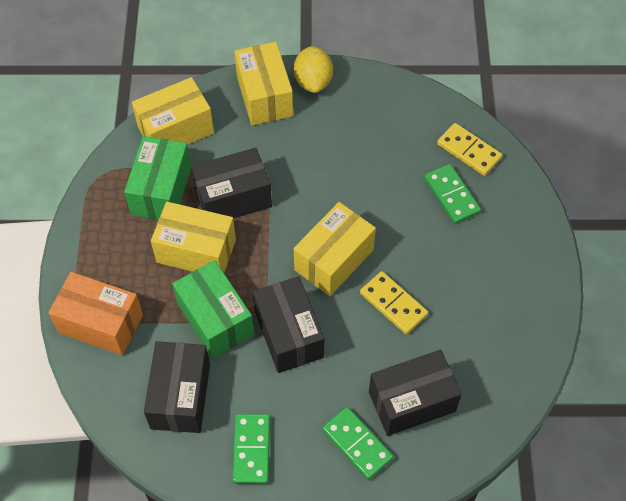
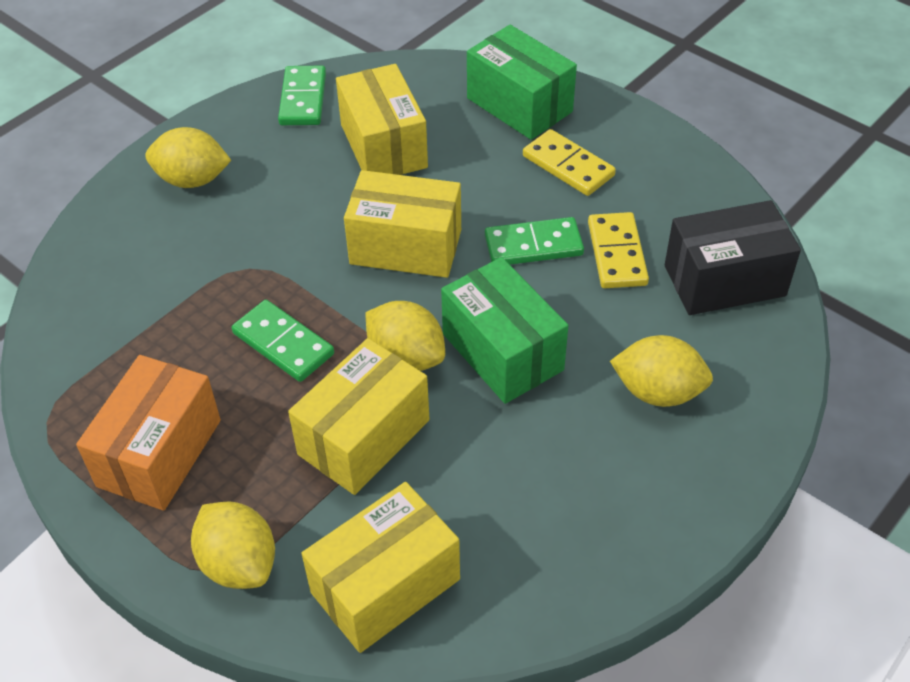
black box: [144,341,210,433] [191,148,272,219] [253,276,324,373] [369,350,462,436] = 4 -> [665,200,801,315] = 1
yellow lemon: [294,46,333,93] = 1 -> [145,127,231,188] [191,501,275,589] [366,301,445,371] [610,335,713,407] = 4

